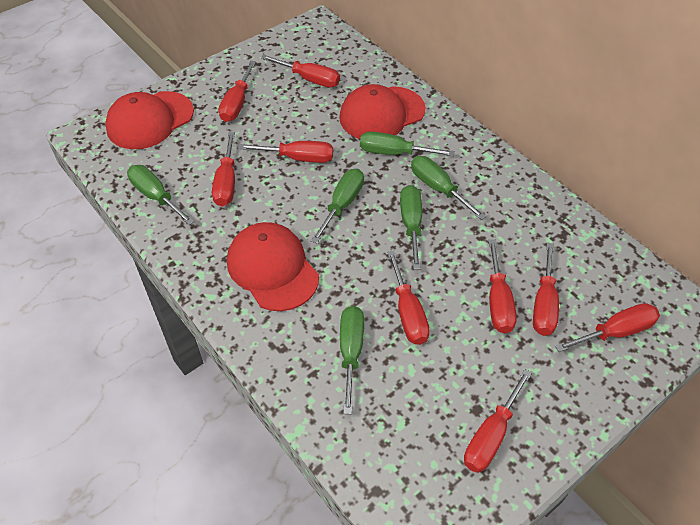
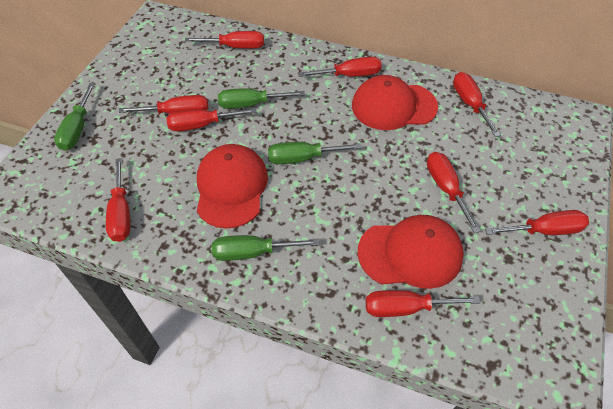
green screwdriver: [127,165,195,225] [311,169,364,244] [340,306,364,414] [360,132,455,156] [400,185,422,270] [411,156,486,220] = 6 -> [54,83,95,151] [212,235,319,261] [218,88,305,109] [268,142,362,164] = 4

